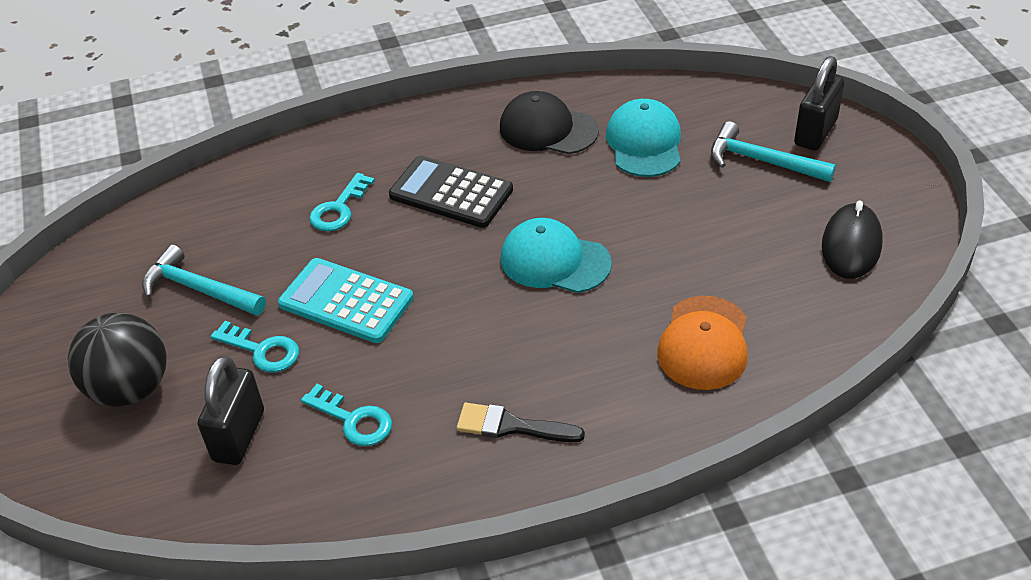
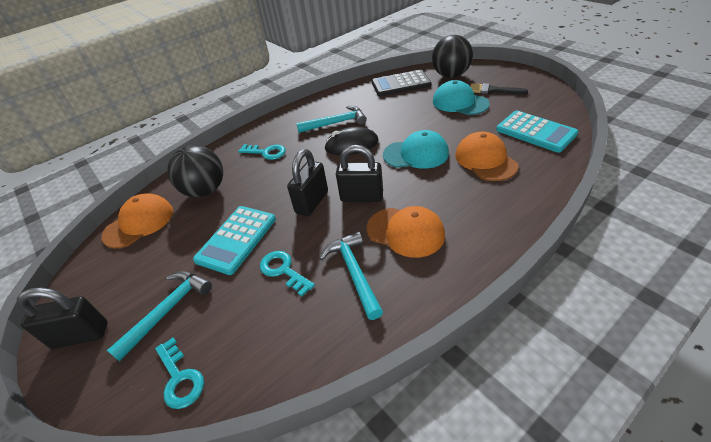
black ball: [68,313,167,407] = 1 -> [167,145,223,197] [432,35,473,78] = 2
black cap: [500,91,599,154] = 1 -> none = 0
black padlock: [197,356,264,465] [794,56,845,151] = 2 -> [17,288,108,349] [287,149,328,216] [336,145,383,202] = 3
orange cap: [657,296,748,390] = 1 -> [101,193,173,248] [366,206,445,258] [455,131,518,181] = 3
turquoise calculator: [278,258,414,343] = 1 -> [193,206,276,275] [496,111,579,153] = 2
turquoise hammer: [142,245,266,316] [711,121,836,182] = 2 -> [107,271,212,361] [296,106,367,133] [319,231,383,320] = 3

